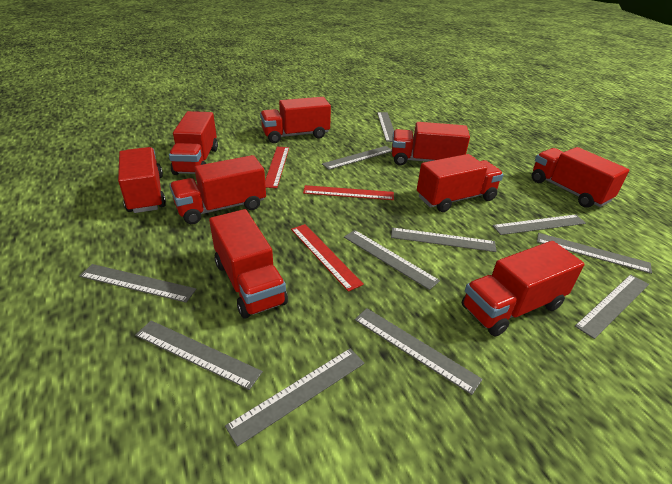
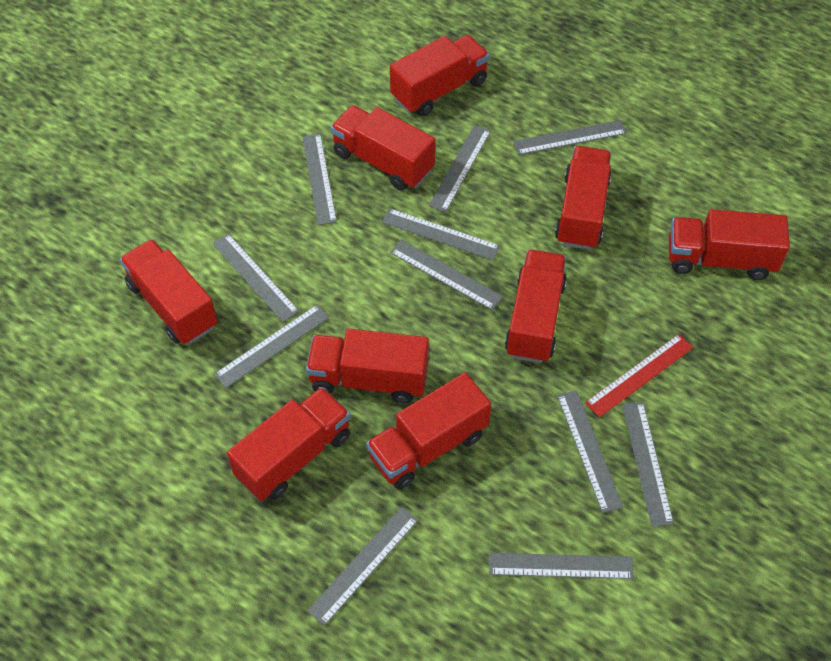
red ruler: [265,147,289,188] [291,224,364,292] [303,185,394,200] = 3 -> [585,334,693,418] = 1

